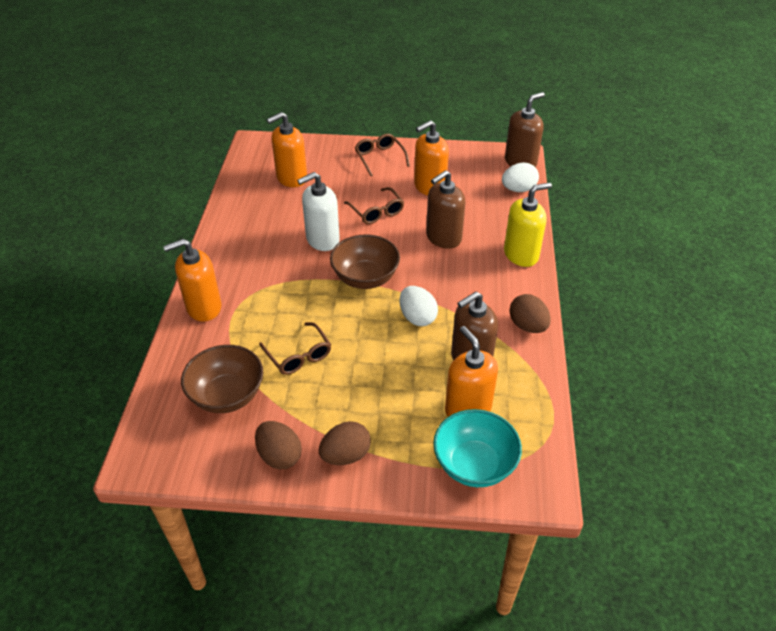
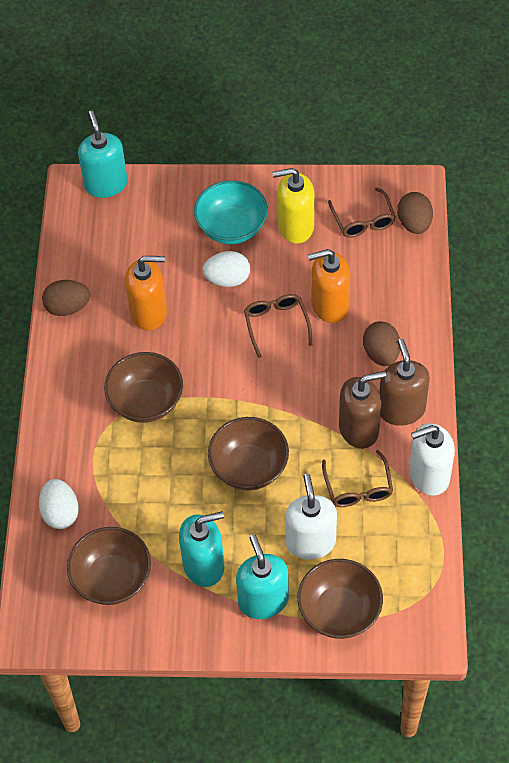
brown bowl: [181,345,263,413] [330,234,400,289] = 2 -> [67,527,151,605] [104,352,183,423] [208,417,289,490] [298,559,383,639] = 4
brown soap dispenser: [426,170,465,249] [451,292,498,360] [505,92,545,167] = 3 -> [339,371,386,449] [379,339,430,426] = 2
orange soap dispenser: [163,239,221,321] [267,112,307,187] [414,120,449,196] [445,326,498,417] = 4 -> [125,256,167,331] [308,249,351,323] = 2
turquoise soap dispenser: none = 0 -> [78,111,128,198] [179,511,224,587] [236,535,289,619] = 3
white soap dispenser: [297,172,340,251] = 1 -> [285,474,337,560] [409,423,455,496] = 2

